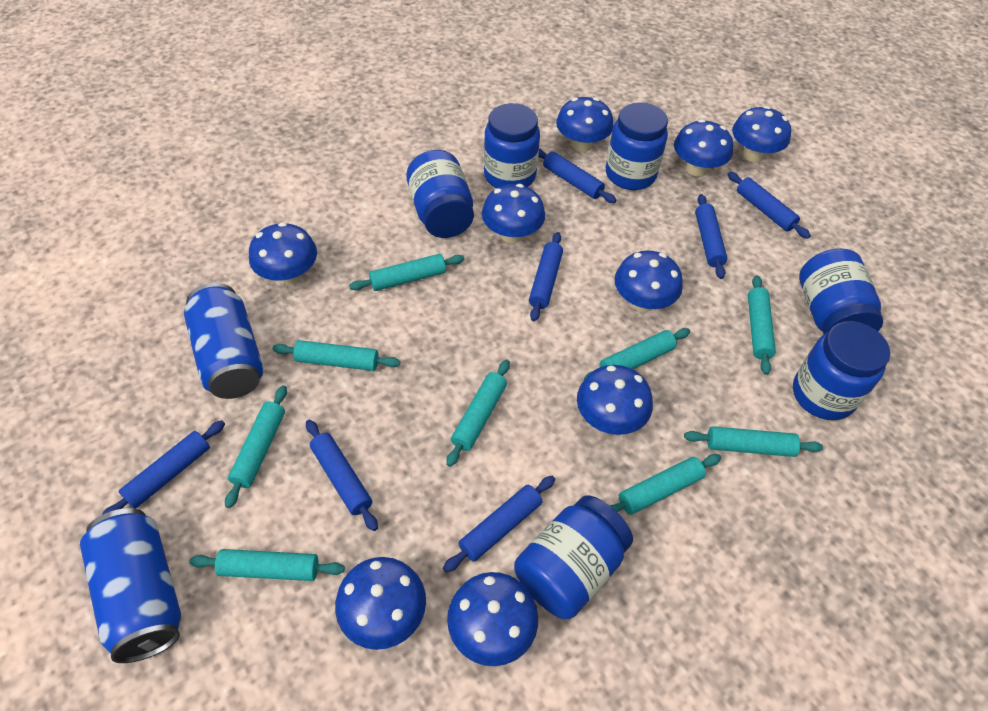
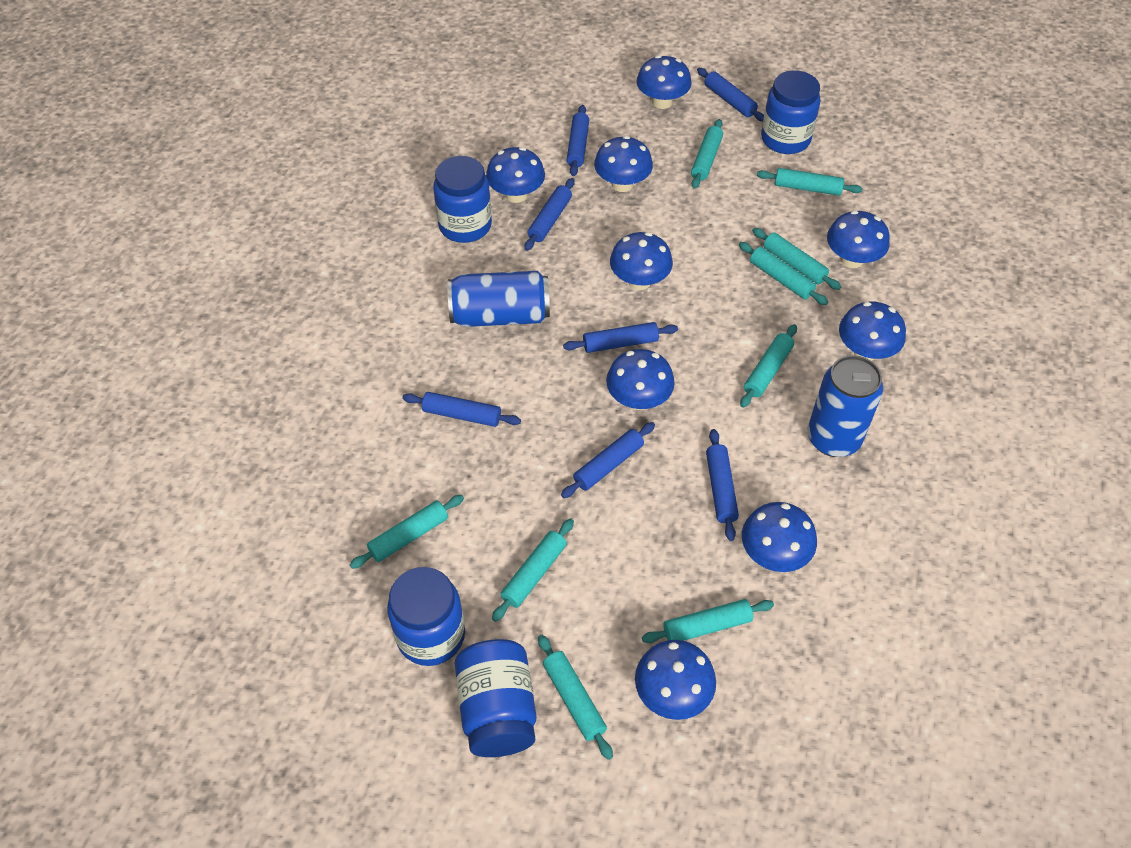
blue jar: [406,150,474,238] [484,103,540,188] [514,495,633,619] [606,102,668,190] [793,321,890,420] [799,249,883,334] = 6 -> [387,567,465,666] [433,156,492,243] [455,639,536,757] [761,70,820,154] = 4

